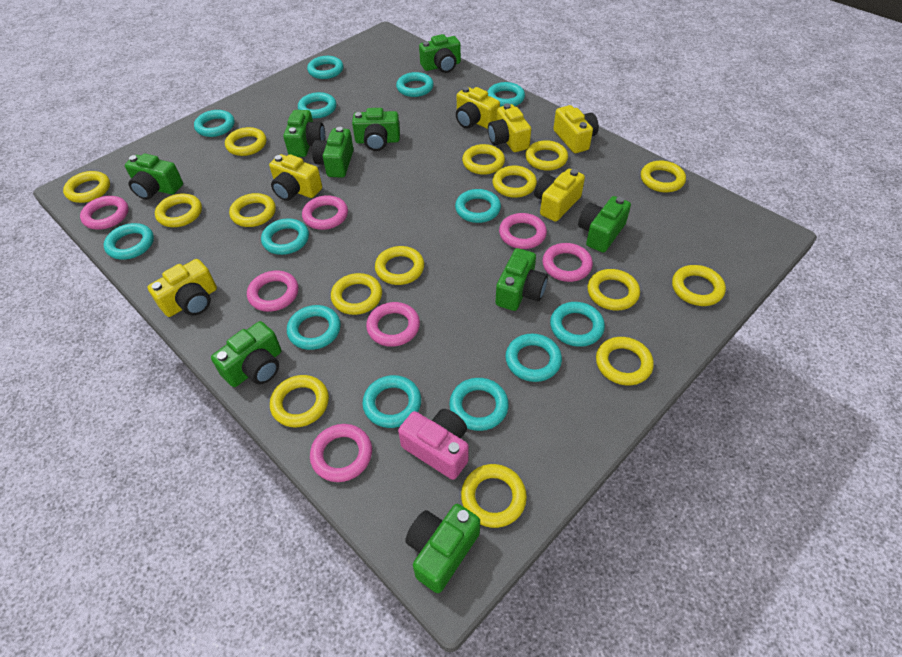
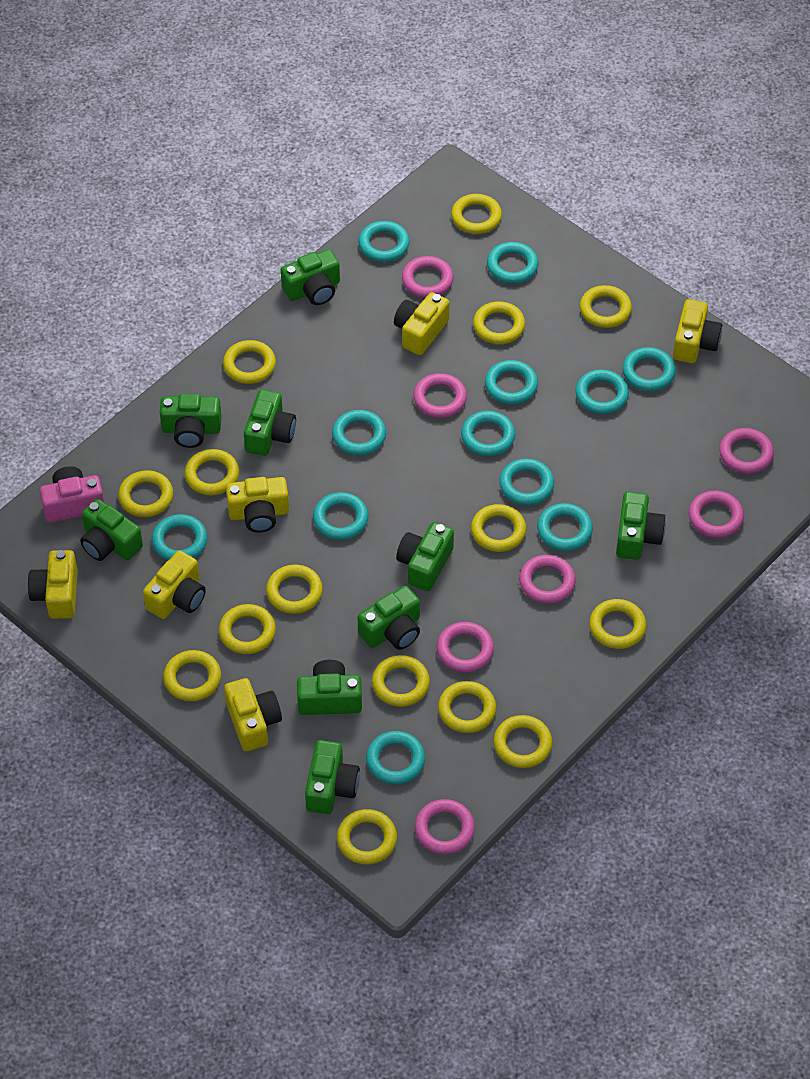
turquoise ring: [104,223,154,259] [194,110,235,137] [261,218,309,255] [287,305,341,350] [298,92,336,118] [307,56,343,79] [363,375,421,428] [396,72,434,97] [449,378,509,431] [455,189,501,223] [487,82,525,107] [505,334,562,382] [550,302,605,347] = 13 -> [152,514,207,560] [313,492,368,540] [332,410,386,455] [358,221,410,262] [366,731,425,784] [461,411,515,456] [485,360,538,404] [487,242,538,283] [499,459,554,505] [537,503,593,551] [575,369,629,414] [623,347,676,391] = 12

